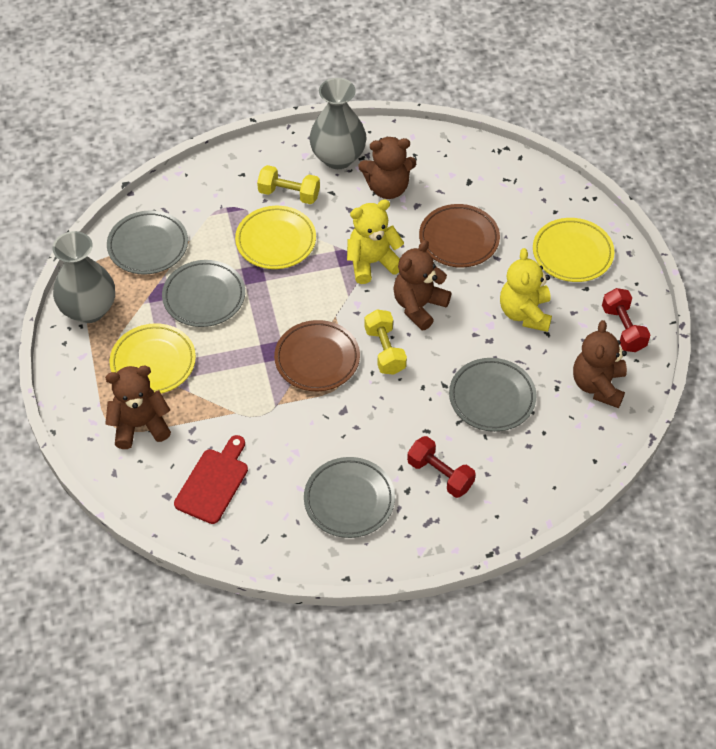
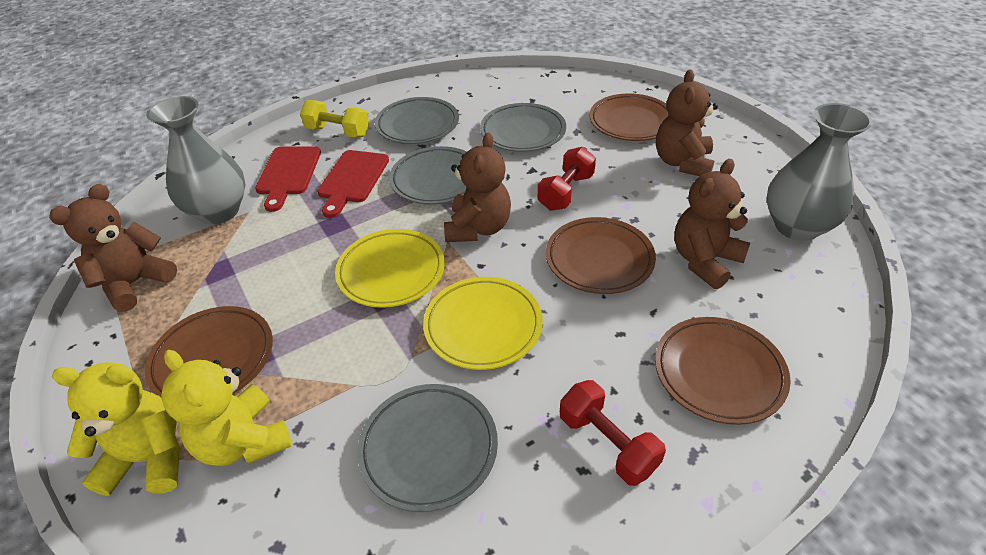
brown plate: [274,320,360,391] [419,204,500,268] = 2 -> [145,306,273,397] [546,217,656,294] [589,93,669,141] [655,317,791,425] = 4
red cutting board: [174,435,248,524] = 1 -> [255,146,321,212] [317,150,389,218] = 2
yellow dumbbell: [257,165,320,204] [365,310,407,375] = 2 -> [300,100,369,138] = 1
yellow plate: [110,323,196,393] [235,206,316,269] [533,218,614,282] = 3 -> [335,229,445,308] [423,277,542,370] = 2

